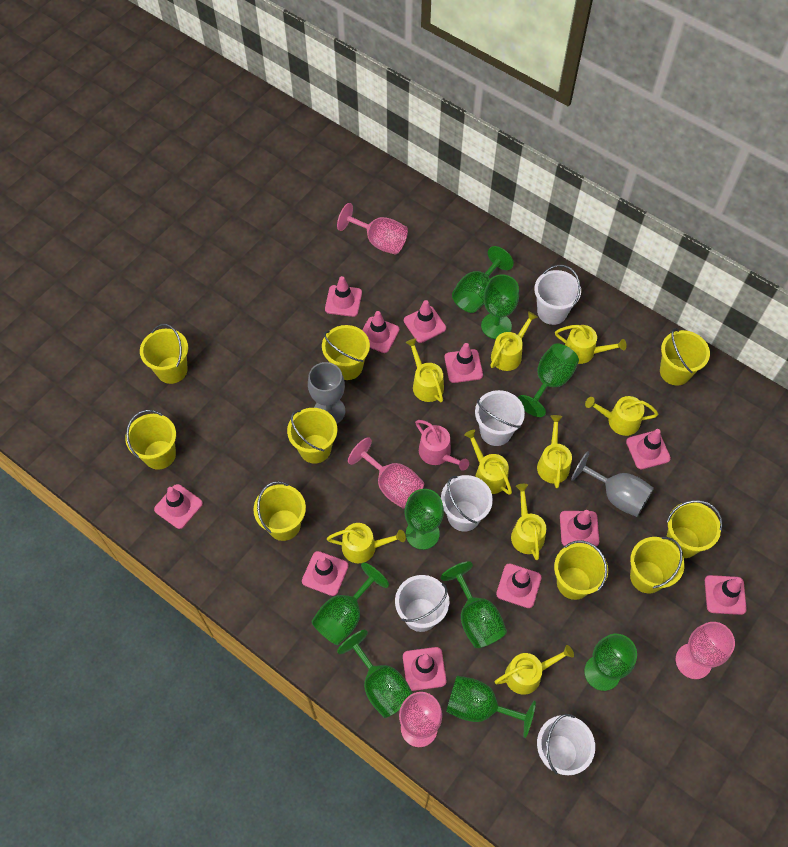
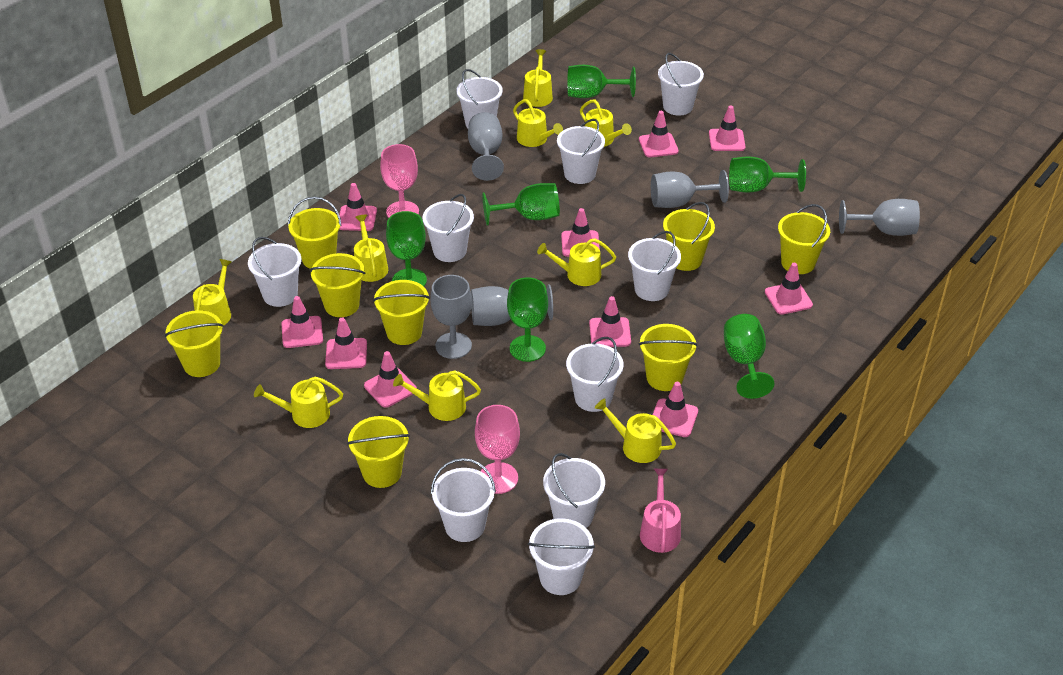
green goblet: [311,562,389,645] [337,630,413,718] [404,489,444,550] [441,561,507,648] [446,676,536,738] [452,246,514,313] [481,275,519,339] [518,343,579,417] [584,634,637,691] = 9 -> [386,211,427,286] [482,183,560,225] [507,277,548,362] [567,65,636,98] [724,314,774,399] [729,157,806,192] = 6
grey goblet: [308,362,345,423] [571,451,654,517] = 2 -> [431,275,472,359] [468,112,504,181] [471,284,553,326] [651,170,729,208] [839,199,920,236] = 5
pink goblet: [337,203,408,255] [348,437,424,509] [399,692,442,747] [676,622,735,679] = 4 -> [380,144,419,218] [475,405,520,494] = 2
pink traffic cone: [154,484,203,529] [302,551,349,596] [325,276,362,317] [362,311,399,353] [403,647,446,691] [404,300,446,343] [445,343,483,383] [496,563,542,608] [560,510,599,546] [626,429,671,469] [705,575,747,615] = 11 -> [281,296,323,348] [325,318,367,369] [339,183,377,231] [364,351,417,408] [561,208,600,257] [589,296,631,347] [639,111,679,157] [653,382,698,437] [709,106,746,151] [765,263,813,315] = 10
white bucket: [395,575,449,632] [441,475,493,532] [475,390,525,446] [534,265,581,325] [537,714,595,775] = 5 -> [248,237,301,307] [422,194,474,262] [431,458,496,542] [456,69,503,128] [528,518,595,595] [543,453,605,528] [557,119,605,184] [566,337,624,412] [628,231,681,301] [658,53,704,116] = 10
yellow bucket: [125,410,176,470] [140,324,188,384] [253,481,306,541] [287,408,337,463] [322,325,370,380] [554,540,608,600] [630,537,685,594] [660,328,710,385] [666,500,723,558] = 9 -> [165,310,223,377] [288,197,341,269] [310,253,365,317] [347,416,410,488] [373,280,430,345] [639,324,697,391] [663,202,715,271] [778,204,830,274] = 8

